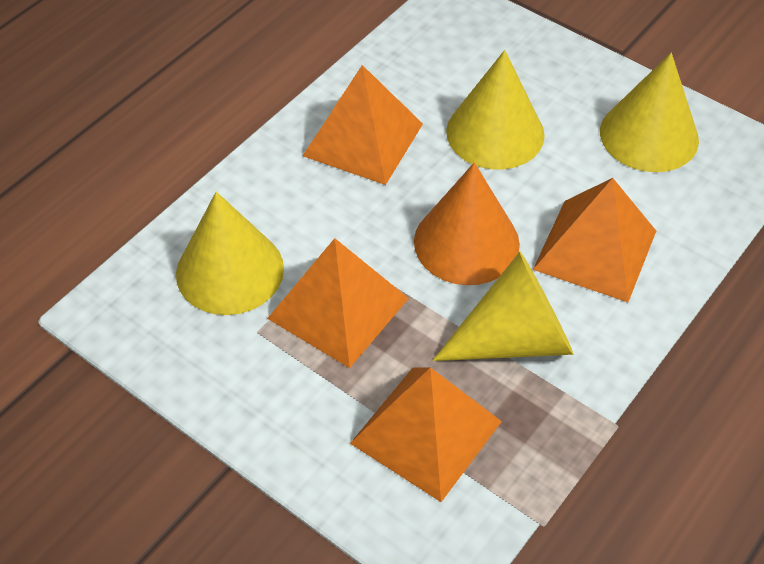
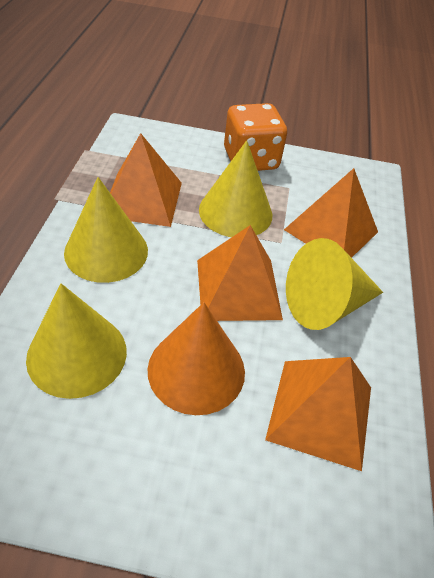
orange dice: none = 0 -> [224,103,287,171] = 1

